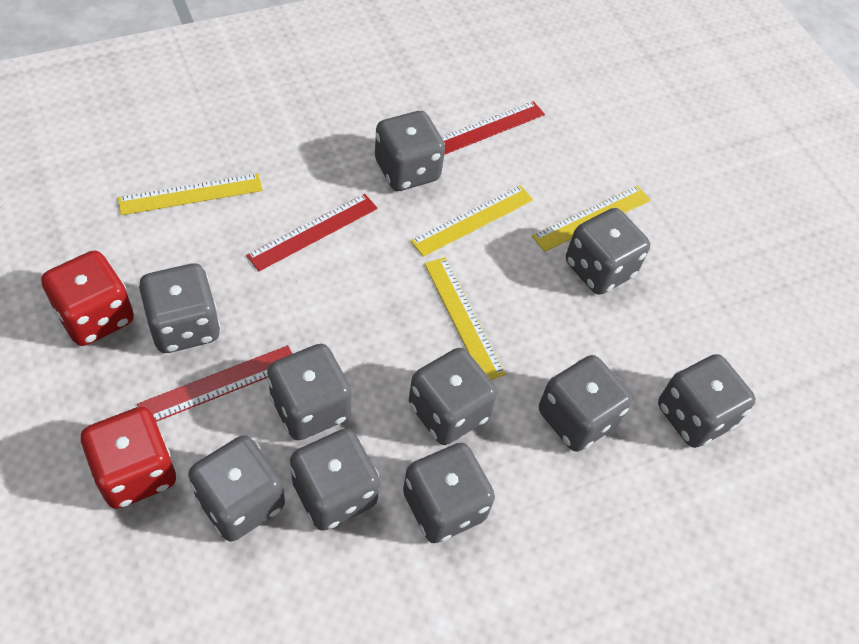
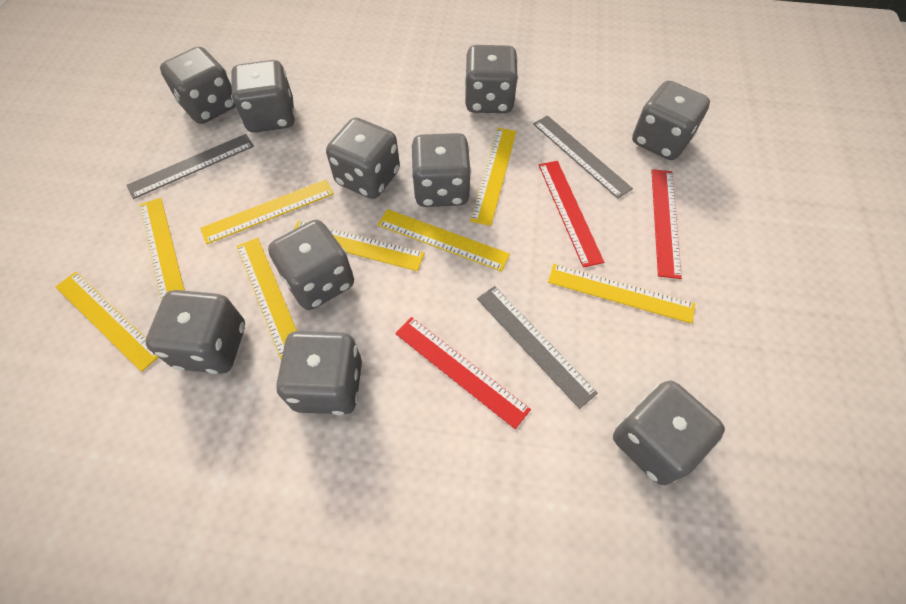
grey ruler: none = 0 -> [127,134,254,199] [477,286,598,409] [533,115,633,199] = 3
red dice: [41,251,134,346] [80,407,176,509] = 2 -> none = 0
yellow ruler: [118,174,263,215] [410,185,533,257] [424,257,505,380] [532,186,651,252] = 4 -> [56,272,159,372] [140,198,185,301] [200,179,334,244] [237,238,297,359] [293,220,425,271] [378,209,510,272] [470,128,517,226] [548,264,695,324] = 8

